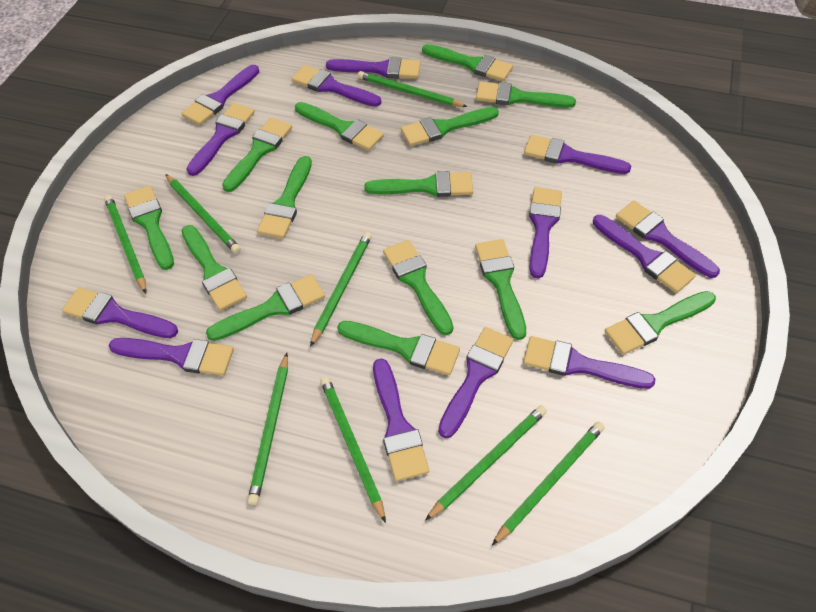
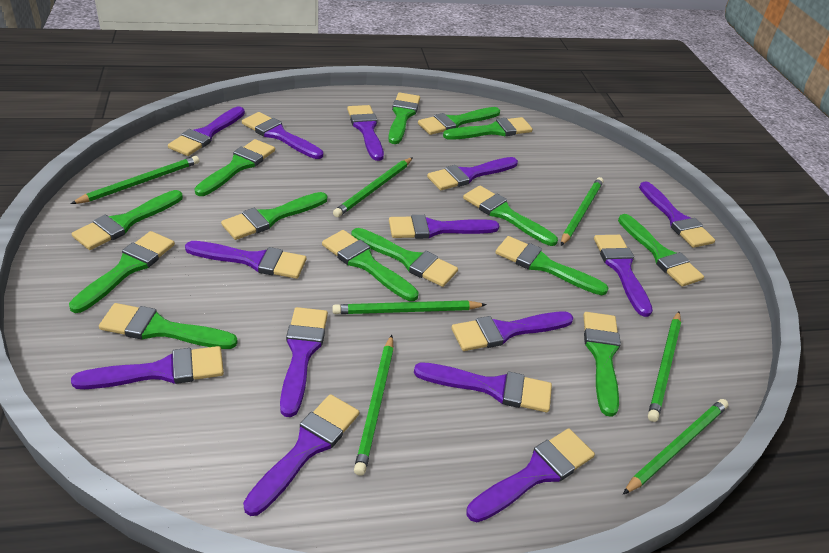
green pencil: [104,195,146,293] [165,174,241,254] [247,353,288,505] [310,232,372,347] [320,376,386,523] [358,71,468,107] [425,405,547,521] [492,422,604,545] = 8 -> [71,156,199,204] [332,300,487,314] [333,157,413,217] [354,335,394,476] [561,177,604,246] [623,399,728,494] [648,311,681,422] = 7
purple brush: [62,287,178,338] [108,338,234,376] [181,65,259,125] [186,103,255,176] [292,65,381,107] [326,57,421,79] [373,358,429,481] [438,327,513,438] [523,336,655,389] [524,135,631,174] [529,187,562,279] [593,215,696,293] [616,201,720,278] = 13 -> [71,346,224,389] [168,107,245,156] [185,241,306,279] [242,112,323,159] [243,394,359,516] [280,307,328,417] [347,105,384,161] [389,215,499,239] [414,363,552,412] [427,157,518,190] [451,312,573,351] [467,428,595,522] [594,235,653,317] [639,181,715,248] = 14

